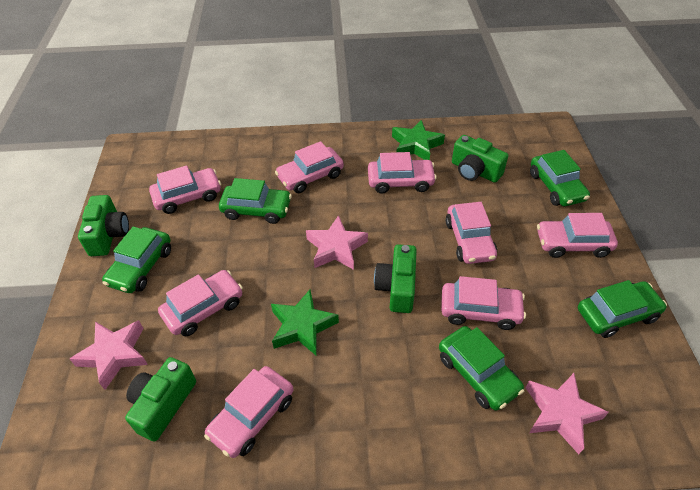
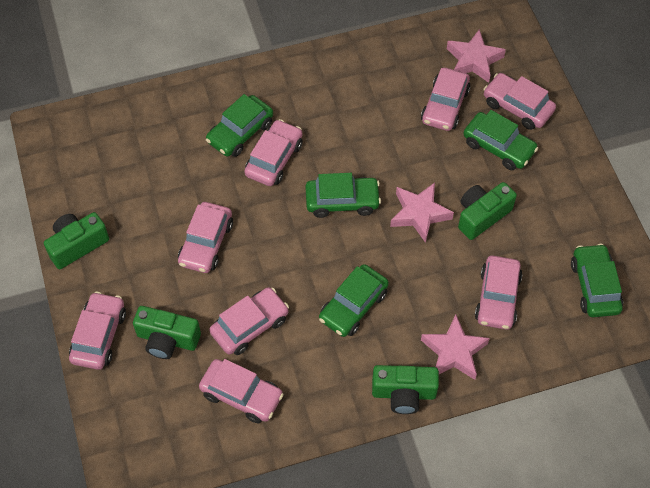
green star: [271,290,339,356] [392,120,445,160] = 2 -> none = 0

